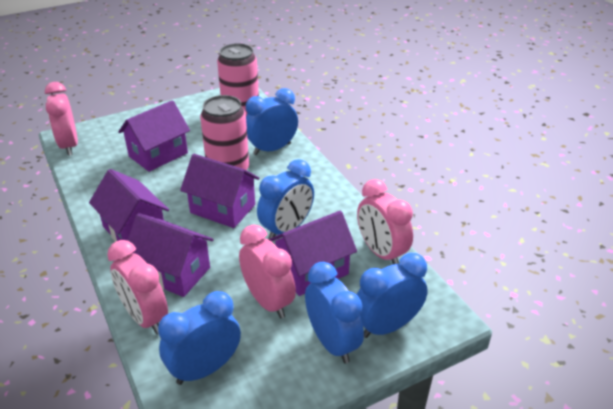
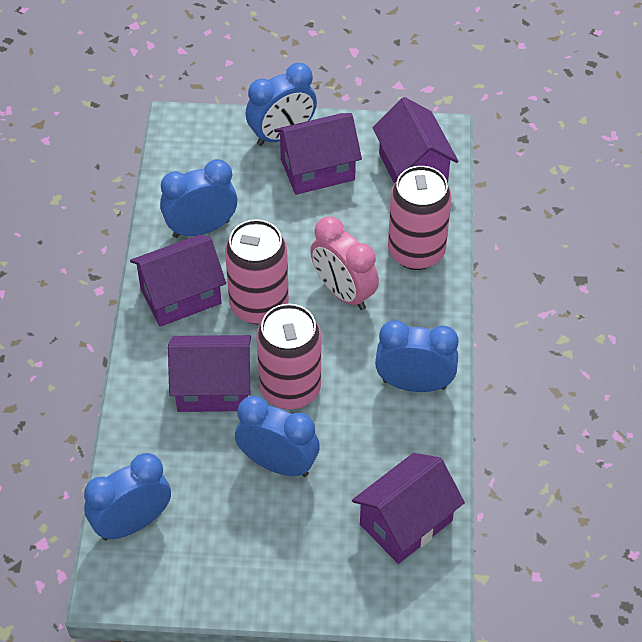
pink can: [200,95,249,170] [217,43,259,116] = 2 -> [225,219,289,325] [256,304,321,409] [388,166,452,270] = 3
pink clock: [45,82,78,156] [107,240,168,334] [239,225,296,318] [357,179,413,264] = 4 -> [310,216,379,310] = 1

